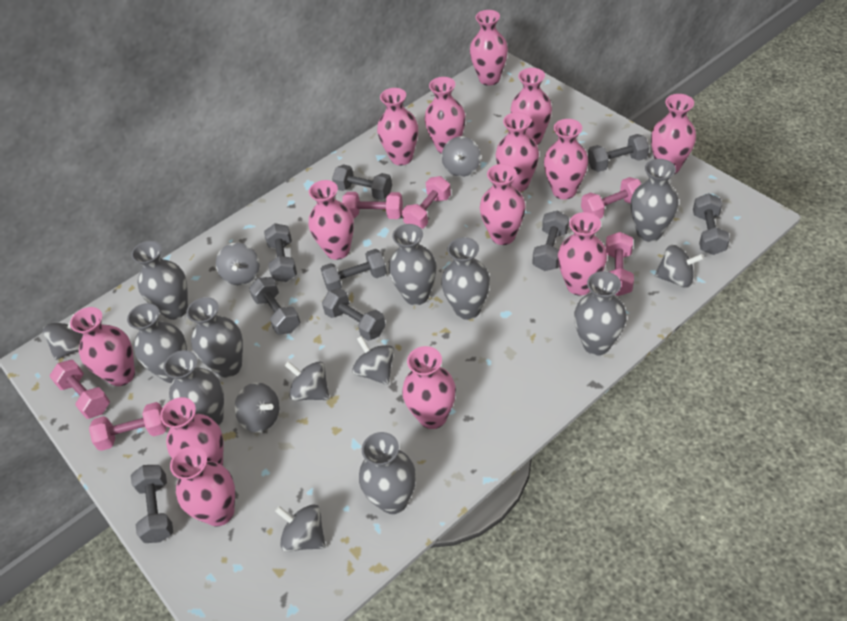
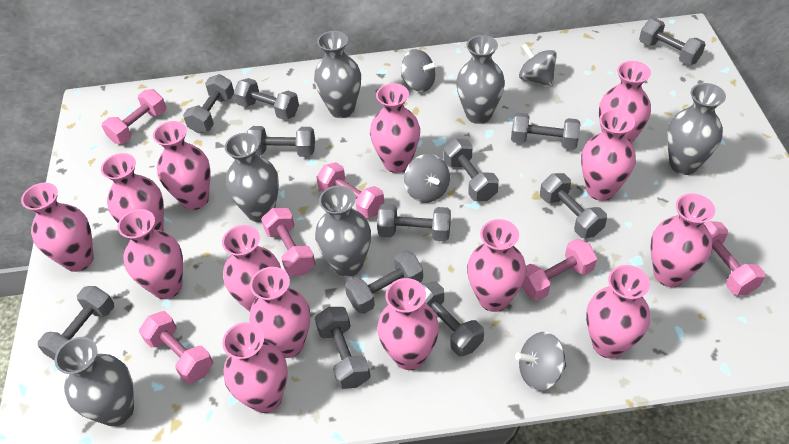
grey dumbbell: [131,465,173,543] [249,277,300,335] [264,223,297,282] [321,249,387,292] [322,288,386,341] [332,164,392,200] [533,210,569,271] [588,134,649,172] [693,193,730,255] = 9 -> [38,286,114,361] [183,74,234,133] [234,78,299,120] [247,126,315,157] [315,307,370,389] [345,250,423,314] [377,203,451,241] [422,281,484,356] [444,139,499,201] [511,113,580,150] [540,173,607,238] [639,19,706,65] = 12
grey spinning top: [43,313,83,360] [216,243,260,285] [234,383,279,432] [275,504,326,552] [284,361,329,401] [352,336,394,385] [442,136,481,177] [655,245,704,288] = 8 -> [401,49,438,92] [404,154,450,203] [515,332,566,391] [519,43,557,87] = 4
grey vase: [127,303,187,383] [131,241,188,320] [163,350,224,425] [186,297,243,378] [359,432,416,514] [389,224,436,305] [441,237,490,320] [574,271,627,355] [631,159,679,242] = 9 -> [55,337,134,427] [225,133,279,223] [314,31,361,118] [315,185,371,277] [456,35,505,124] [667,83,726,175] = 6

